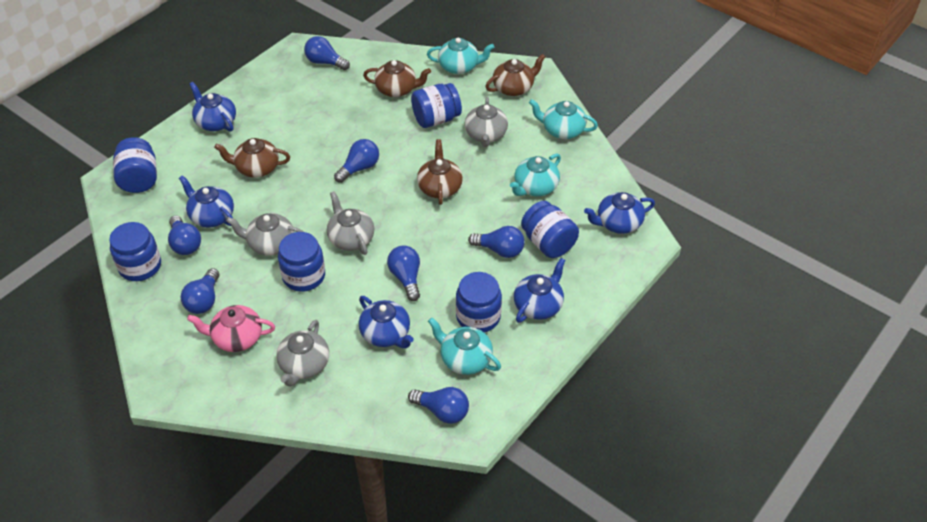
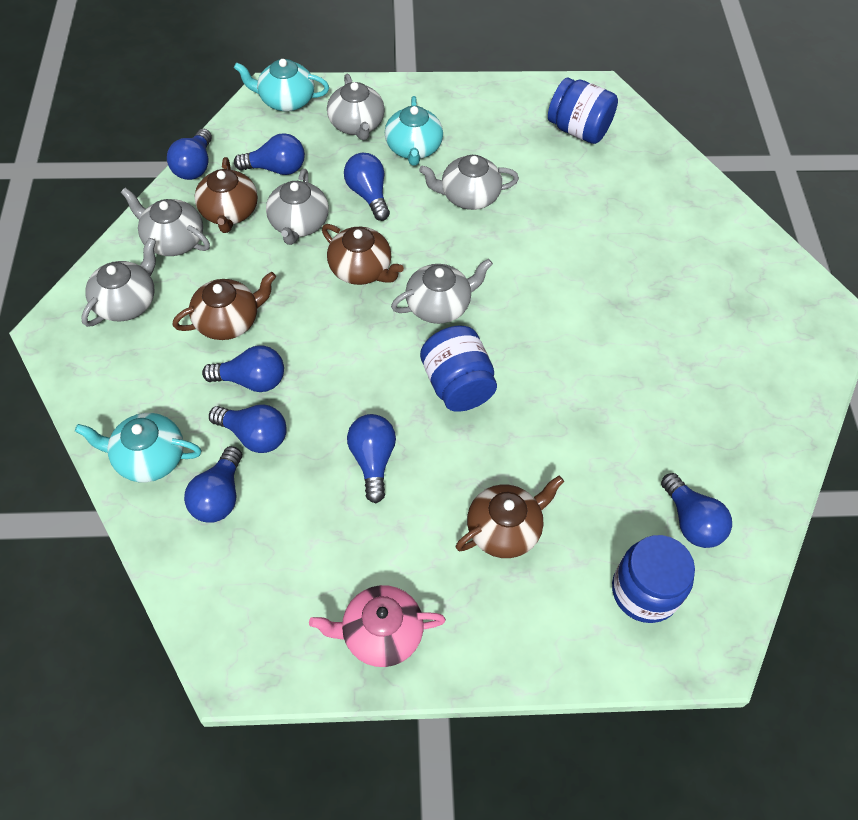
blue jar: [109,222,161,281] [113,137,157,193] [278,232,325,292] [411,83,462,128] [456,272,502,333] [521,201,579,258] = 6 -> [420,326,497,412] [548,78,618,144] [612,535,695,623] = 3
blue light bulb: [168,215,201,255] [181,268,220,314] [304,36,350,70] [334,139,379,183] [387,245,420,301] [408,387,469,424] [468,226,525,258] = 7 -> [167,129,212,180] [184,446,242,523] [202,345,284,392] [209,405,287,453] [234,133,305,175] [344,153,390,221] [347,414,396,503] [661,473,732,548] = 8
blue teapot: [179,175,234,228] [189,82,236,132] [359,296,414,348] [514,258,566,323] [584,192,655,234] = 5 -> none = 0
grey teapot: [226,213,304,256] [276,320,329,387] [327,191,374,255] [465,97,508,147] = 4 -> [81,238,156,327] [121,187,210,256] [266,169,329,245] [327,73,385,140] [391,259,493,324] [419,155,519,210] = 6
turquoise teapot: [427,38,494,74] [428,317,501,375] [510,154,561,196] [529,99,598,139] = 4 -> [75,413,202,482] [234,59,329,112] [385,96,443,166] = 3

